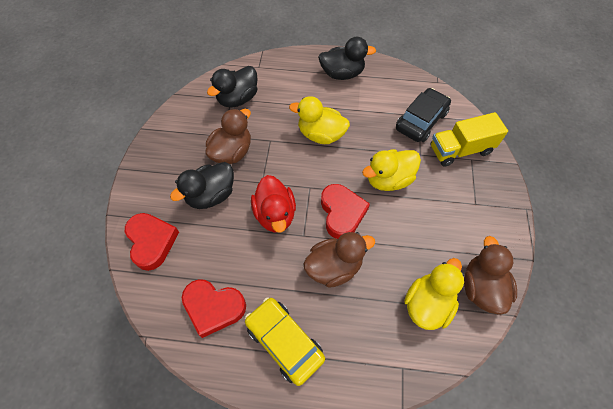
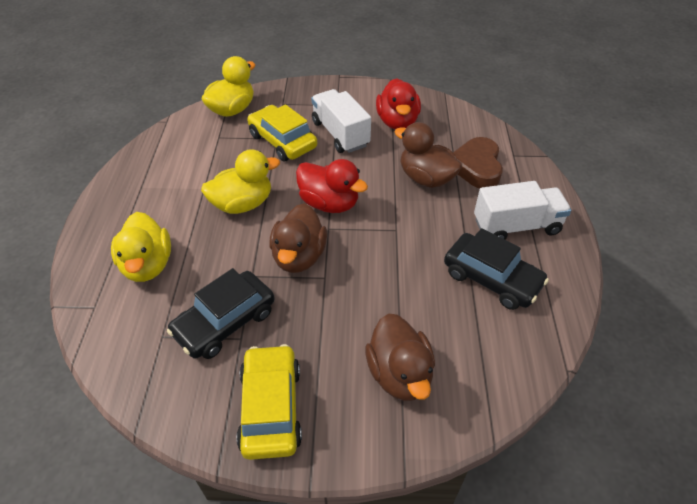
black car: [396,88,451,142] = 1 -> [167,268,275,359] [444,228,549,310] = 2
black duck: [170,162,234,209] [207,66,258,107] [318,37,376,80] = 3 -> none = 0
brown heart: none = 0 -> [453,137,503,188] = 1
red duck: [251,175,296,233] = 1 -> [296,159,368,213] [376,78,421,130] = 2
red heart: [125,213,179,271] [182,279,246,338] [321,184,370,239] = 3 -> none = 0
white truck: none = 0 -> [311,89,371,153] [474,181,572,240] = 2
yellow car: [245,297,325,386] = 1 -> [237,344,302,460] [247,105,317,161] = 2
yellow truck: [431,112,508,167] = 1 -> none = 0

